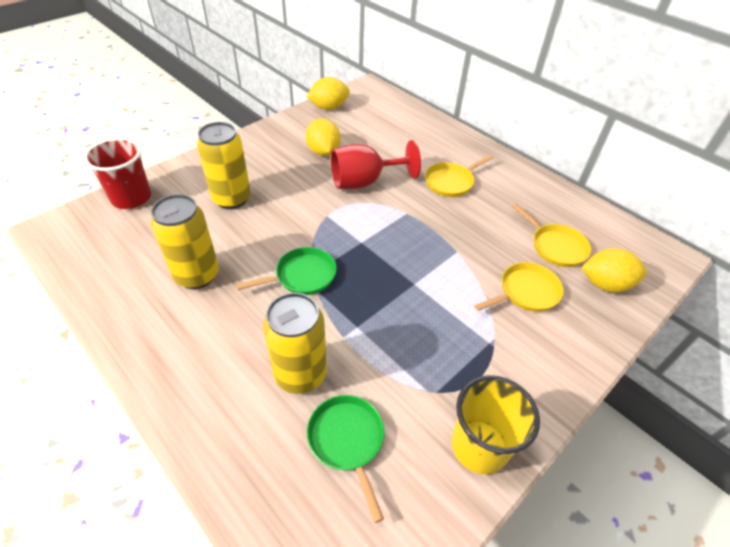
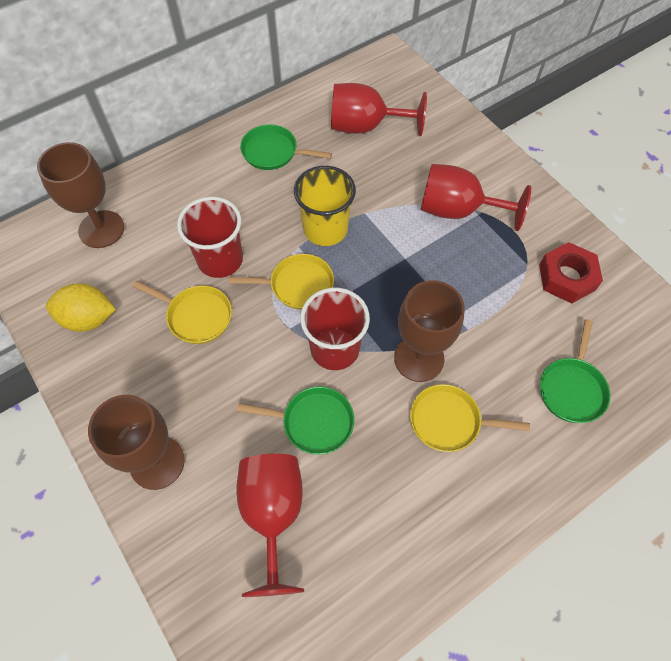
brown goblet: none = 0 -> [37,142,124,248] [88,395,185,490] [394,280,465,382] = 3
green pan: [236,247,337,295] [307,395,384,523] = 2 -> [237,386,354,455] [240,125,332,170] [540,319,610,423] = 3
red cup: [83,137,151,209] = 1 -> [177,197,243,278] [300,288,370,370] = 2
red goblet: [331,140,421,189] = 1 -> [237,454,304,597] [331,83,427,136] [421,164,531,231] = 3
red nut: none = 0 -> [539,242,603,303] = 1
yellow can: [151,194,219,289] [197,122,251,209] [263,293,327,394] = 3 -> none = 0
yellow lemon: [306,77,350,110] [306,118,340,156] [581,248,647,292] = 3 -> [46,283,116,332] = 1

